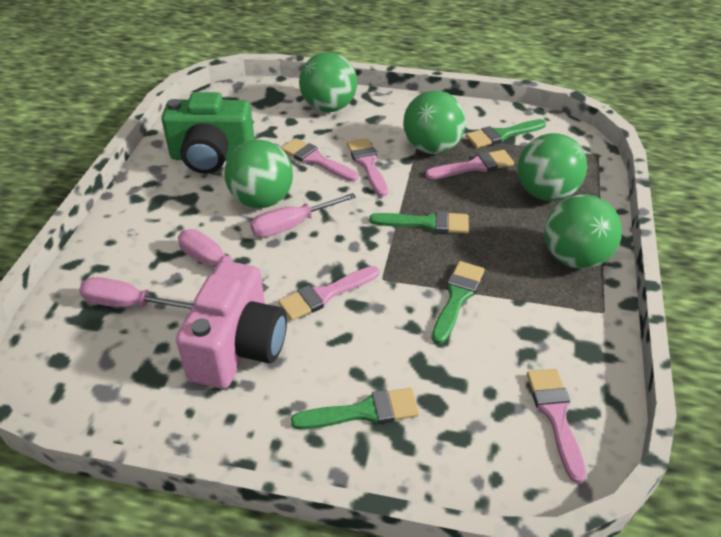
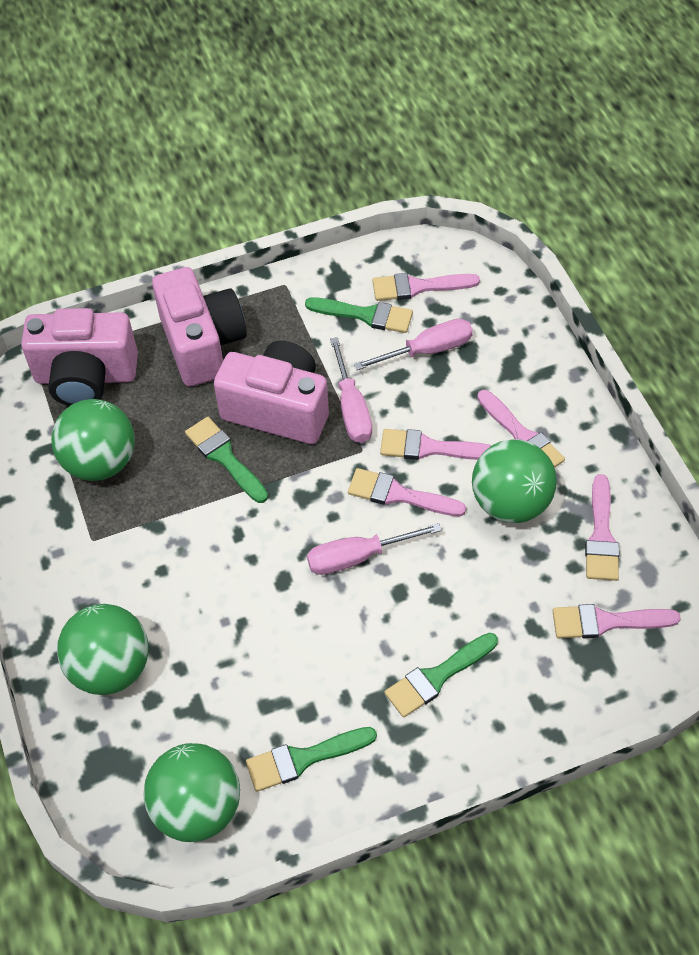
green ball: [224,140,293,208] [299,52,357,112] [403,91,466,154] [518,133,587,201] [544,194,622,269] = 5 -> [51,399,135,481] [57,604,149,695] [143,743,240,842] [472,439,557,523] = 4
green camera: [161,92,255,174] = 1 -> none = 0
pink brush: [278,266,379,321] [281,138,358,181] [347,138,388,197] [425,150,514,179] [527,369,586,483] = 5 -> [348,468,466,516] [372,273,480,301] [380,429,492,460] [477,390,565,468] [553,604,681,638] [585,474,619,581] = 6
pink camera: [176,261,287,389] = 1 -> [21,308,138,406] [152,267,247,387] [214,341,329,444] = 3

